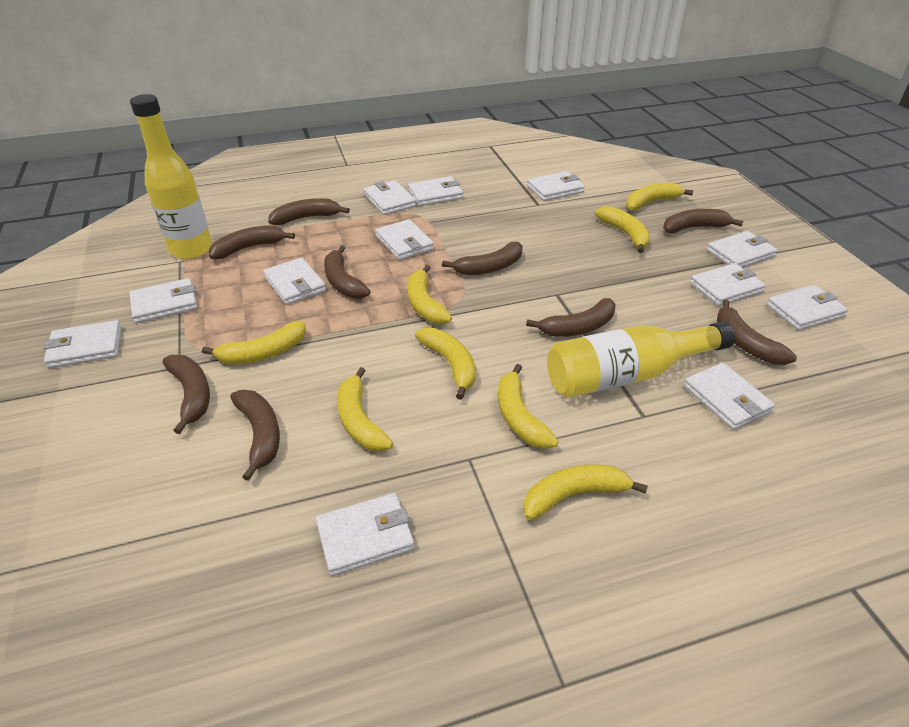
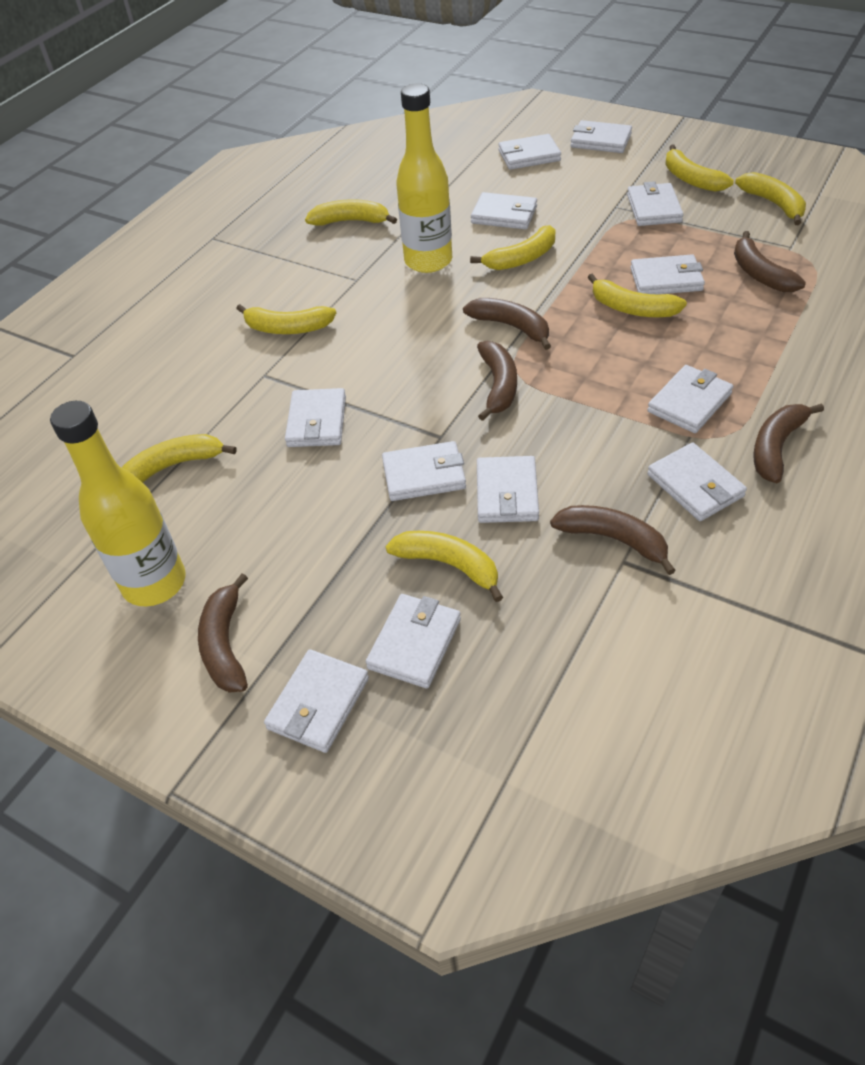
brown banana: [162,355,210,434] [209,225,295,259] [230,390,280,481] [268,198,350,225] [324,245,370,299] [442,242,523,275] [526,298,616,337] [663,209,743,233] [717,299,797,365] = 9 -> [198,573,248,693] [463,298,551,350] [477,341,517,421] [550,505,676,575] [734,231,806,292] [753,403,824,483] = 6

